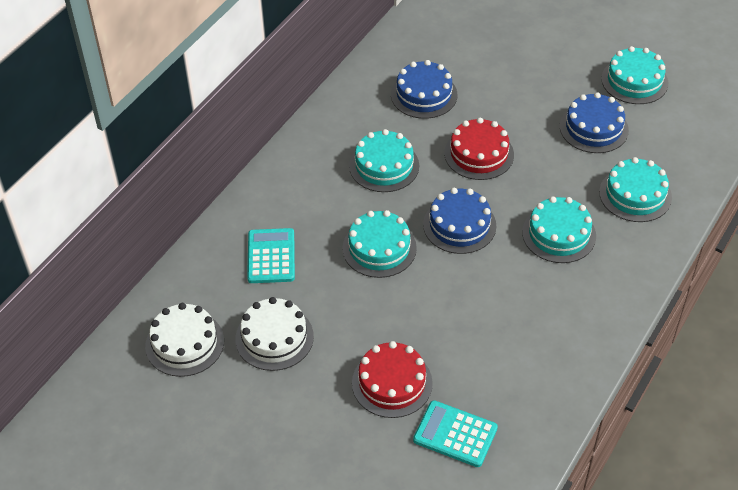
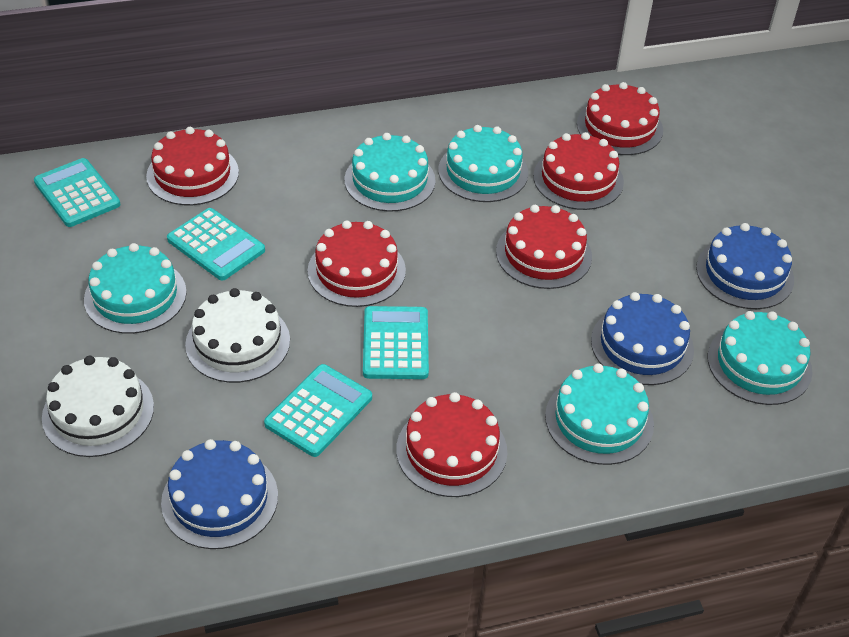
red cake: [352,341,433,418] [444,118,514,180] = 2 -> [146,127,239,205] [308,220,406,307] [396,392,507,497] [496,205,592,289] [533,132,624,210] [577,82,663,155] = 6
turquoise calculator: [247,228,295,283] [413,400,498,467] = 2 -> [34,158,120,227] [167,208,265,280] [264,364,372,457] [363,306,429,379] = 4

